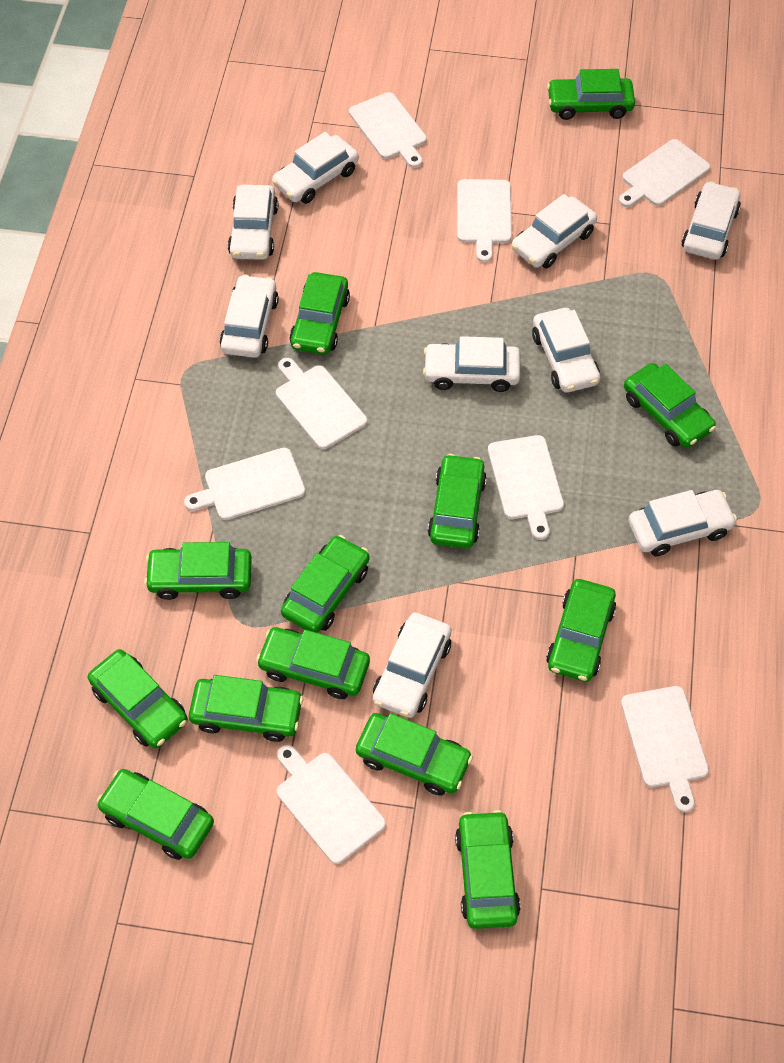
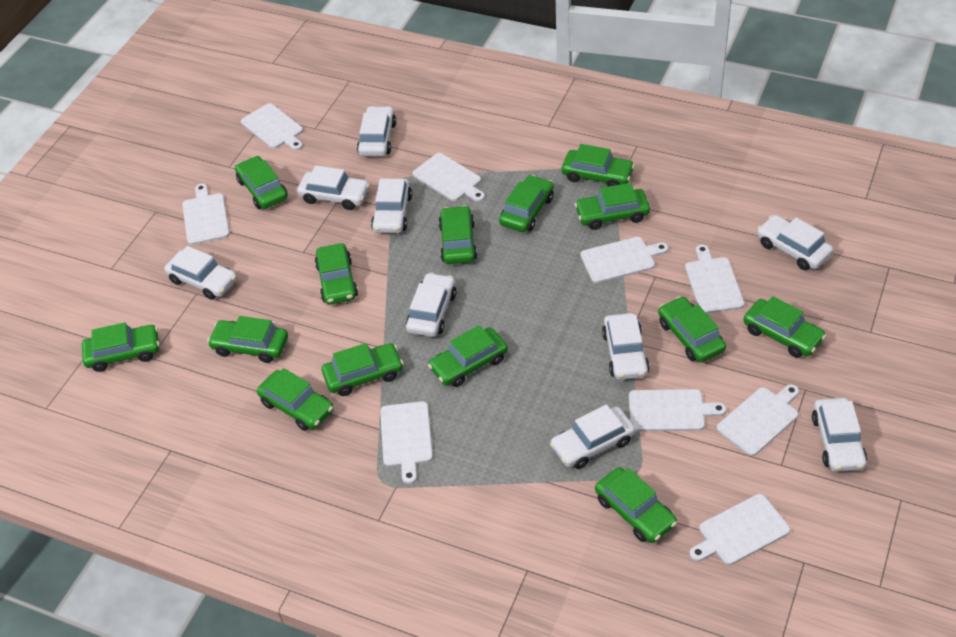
green car: [88,649,188,748] [97,769,214,860] [144,542,252,600] [189,675,303,742] [256,627,370,699] [281,535,370,633] [289,272,350,354] [356,713,473,796] [428,454,487,549] [455,810,521,929] [546,579,616,682] [547,69,635,120] [624,363,716,448] = 13 -> [82,322,160,372] [207,316,288,363] [235,156,288,209] [257,368,334,431] [315,243,358,305] [322,343,403,396] [428,325,508,387] [438,206,477,264] [499,175,554,232] [562,144,635,187] [575,183,650,230] [595,467,677,543] [658,296,726,362] [743,296,826,358] = 14
white cutting board: [184,448,305,520] [276,358,367,449] [277,745,386,864] [349,92,427,168] [457,179,512,263] [488,435,564,540] [619,139,710,207] [621,686,709,812] = 8 -> [182,184,230,245] [241,103,303,151] [380,401,433,484] [412,153,485,202] [580,237,669,283] [629,389,726,431] [685,245,744,314] [690,494,790,565] [717,384,799,456] = 9

